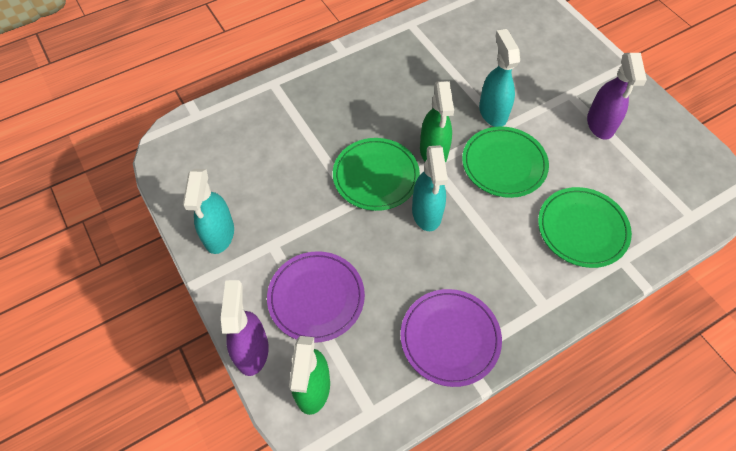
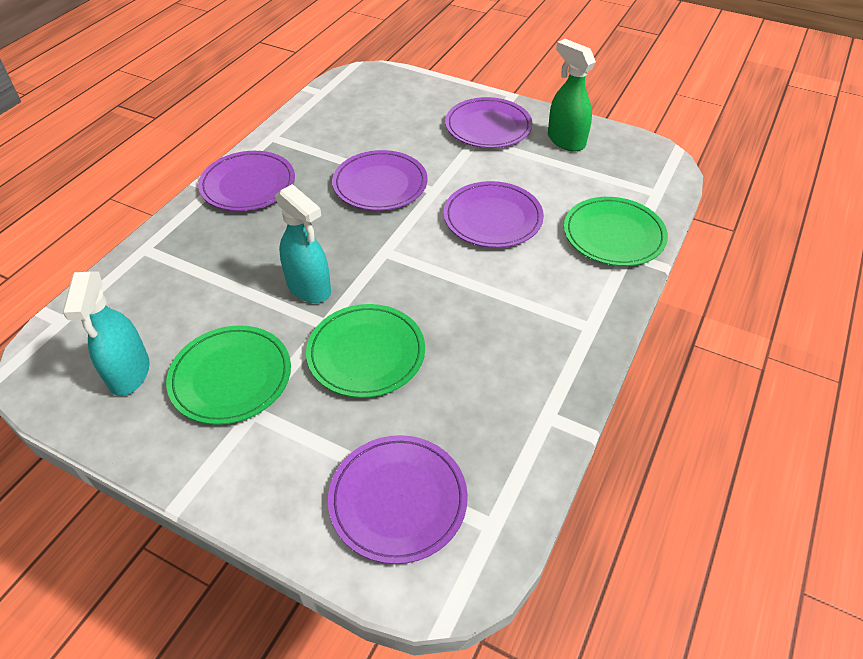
green spray bottle: [289,336,330,415] [420,81,454,163] = 2 -> [548,39,596,152] = 1
purple plate: [267,251,365,343] [400,289,502,387] = 2 -> [198,151,295,211] [328,435,468,564] [332,150,428,211] [444,181,544,248] [445,97,533,148] = 5
purple spray bottle: [221,280,269,376] [587,53,647,140] = 2 -> none = 0
turquoise spray bottle: [183,169,234,254] [412,145,448,231] [479,29,520,127] = 3 -> [62,272,149,396] [275,184,331,303] = 2

